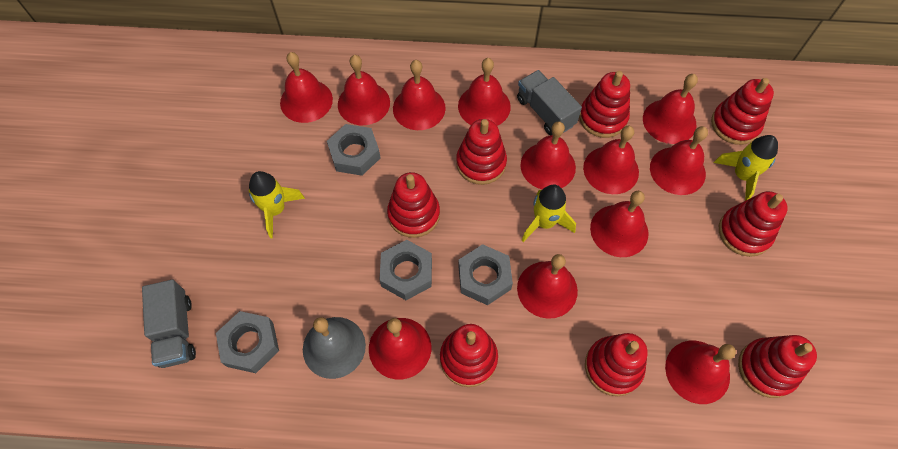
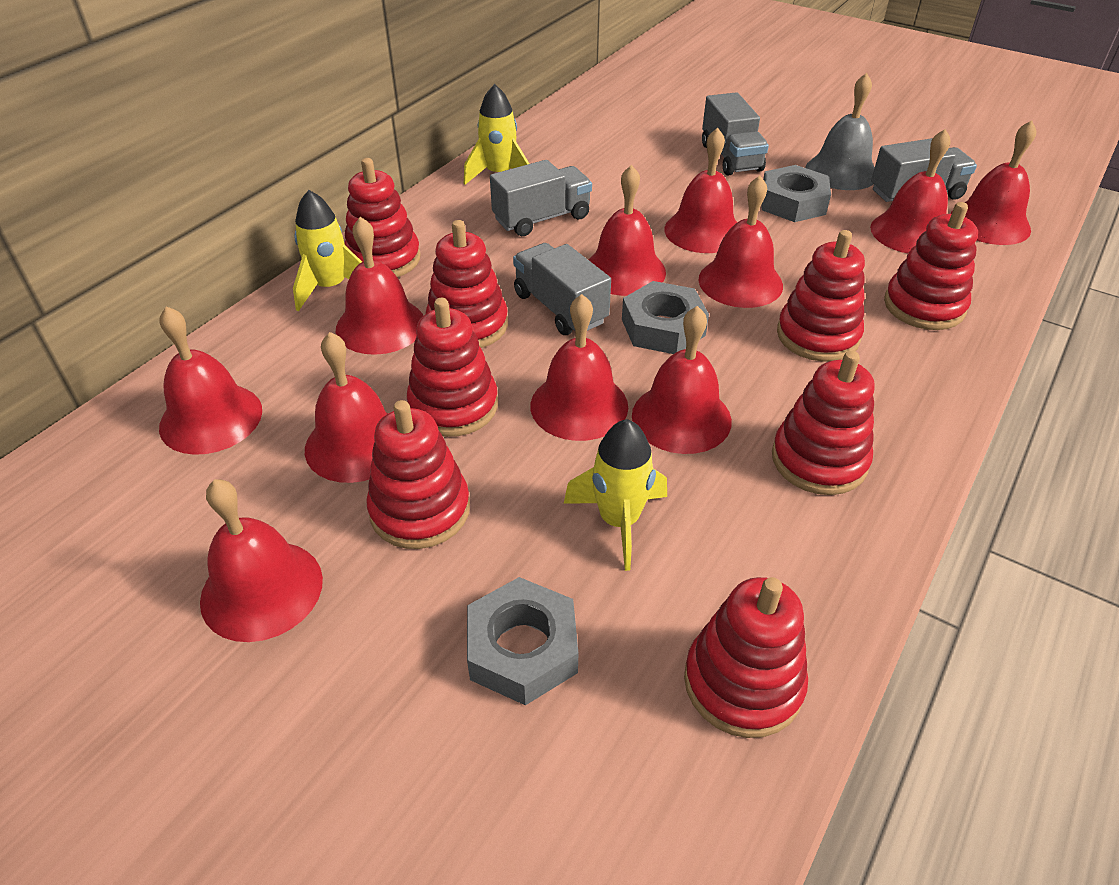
grey nut: [216,311,279,373] [327,124,381,176] [380,240,432,300] [458,244,513,305] = 4 -> [467,577,578,705] [622,281,709,354] [762,165,831,222] = 3
grey truck: [142,280,196,368] [517,70,582,135] = 2 -> [490,160,592,236] [513,243,611,335] [702,92,769,176] [871,138,977,202] = 4
red bell: [280,52,333,123] [338,55,390,125] [369,318,431,380] [393,60,446,130] [458,58,511,126] [517,254,578,319] [520,121,576,189] [583,125,639,194] [590,191,649,257] [643,74,698,144] [650,126,708,195] [665,341,736,404] = 12 -> [159,306,262,455] [200,479,323,642] [305,332,388,483] [336,217,423,355] [530,294,628,441] [588,165,666,296] [632,306,732,454] [664,128,737,253] [698,176,783,308] [870,129,950,253] [951,120,1036,245] = 11

